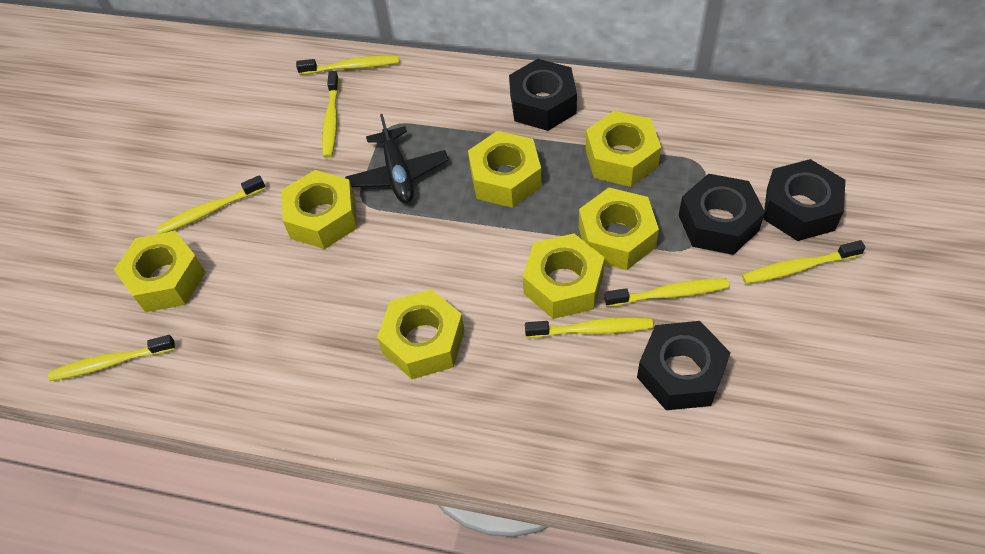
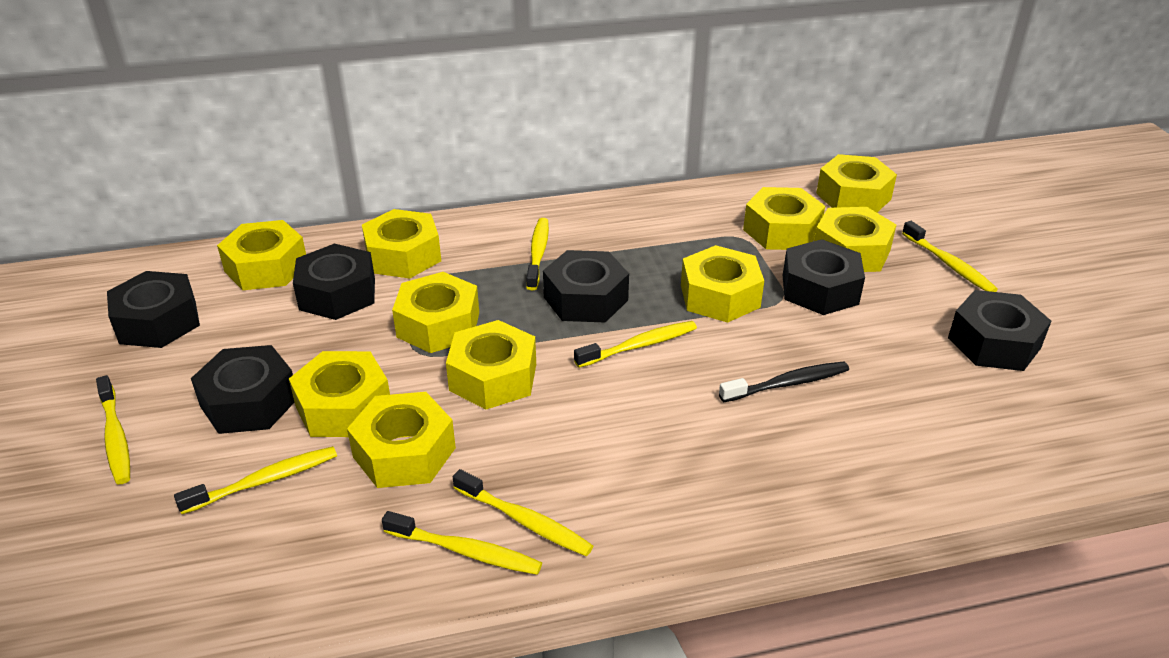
black nut: [509,59,577,131] [637,321,731,410] [679,174,765,255] [763,159,845,241] = 4 -> [107,271,200,348] [191,345,295,434] [293,243,375,320] [543,250,629,323] [783,239,865,315] [948,290,1051,371] = 6
black plane: [345,114,449,203] = 1 -> none = 0
black toothbrush: none = 0 -> [719,362,849,402] = 1
yellow nut: [114,231,206,312] [282,170,357,249] [377,289,465,379] [468,131,542,208] [523,233,605,319] [579,188,659,270] [585,111,661,187] = 7 -> [217,220,306,290] [289,351,390,437] [347,392,456,488] [362,209,441,278] [392,272,479,353] [446,320,536,409] [681,245,764,322] [743,187,825,250] [814,207,896,272] [816,154,897,212] = 10

